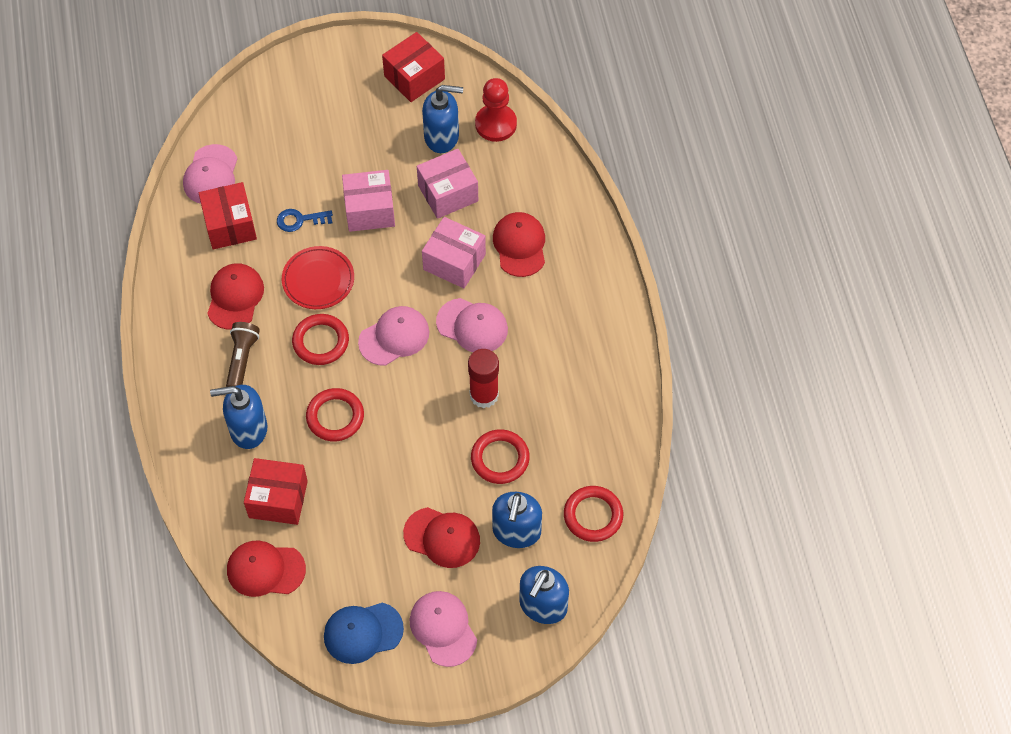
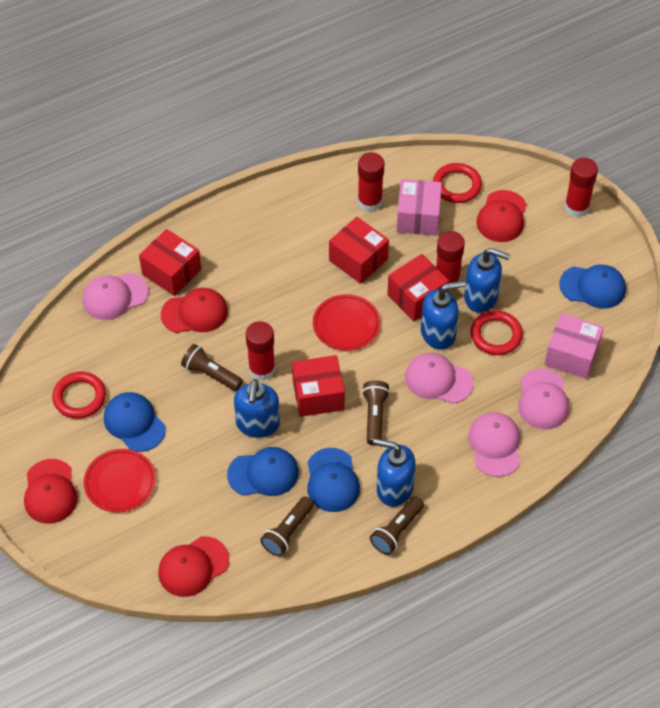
blue cap: [324,603,404,664] = 1 -> [104,392,166,452] [227,447,299,496] [307,448,360,512] [559,265,626,309] = 4
blue key: [277,209,333,232] = 1 -> none = 0
brown flashlight: [226,322,260,387] = 1 -> [181,344,243,391] [260,496,314,556] [362,380,390,445] [370,496,424,555] = 4
pink box: [342,170,395,232] [417,149,478,219] [422,217,486,288] = 3 -> [396,179,442,235] [544,313,604,379] = 2
red box: [199,182,257,249] [244,458,308,525] [382,32,445,102] = 3 -> [139,229,201,296] [292,355,345,417] [329,217,389,284] [387,254,449,322] = 4
red glue stick: [468,349,499,408] = 1 -> [246,321,275,381] [358,152,384,212] [436,231,465,290] [564,158,598,217] = 4
red pawn: [475,78,517,142] = 1 -> none = 0
red plate: [282,246,354,309] = 1 -> [84,449,156,512] [313,294,380,351] = 2
red ring: [292,314,349,365] [306,388,364,441] [471,429,530,484] [564,486,623,542] = 4 -> [52,372,106,419] [433,163,482,203] [471,310,523,355] = 3

